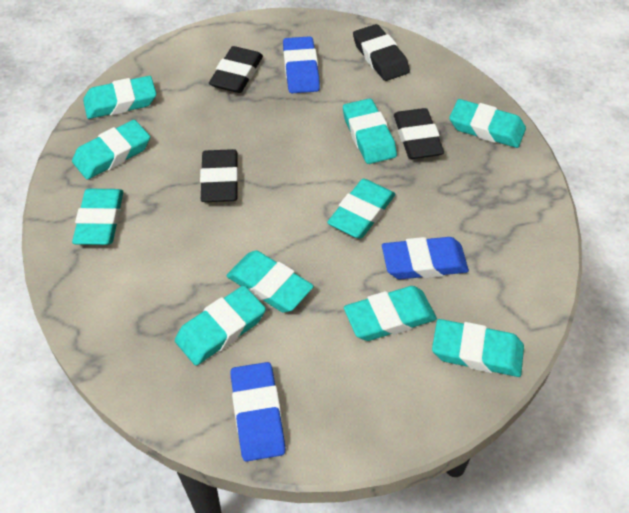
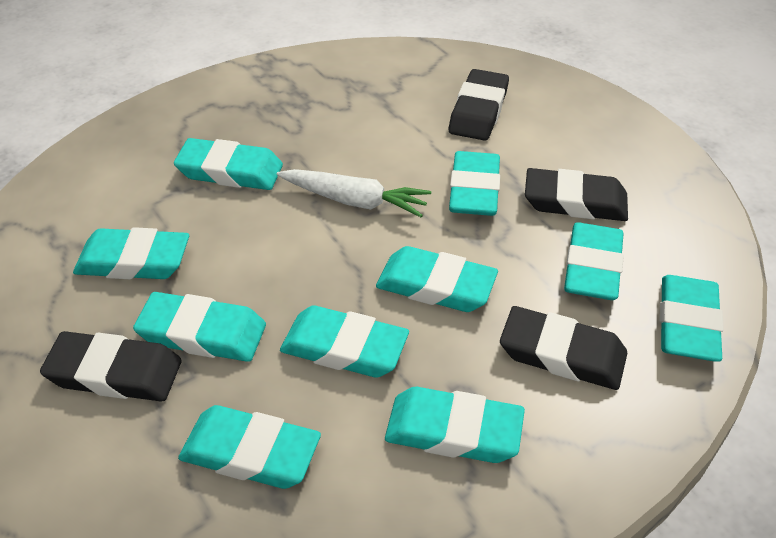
blue eraser: [230,362,286,462] [283,36,320,93] [382,237,469,279] = 3 -> none = 0
white carrot: none = 0 -> [277,169,431,217] = 1

